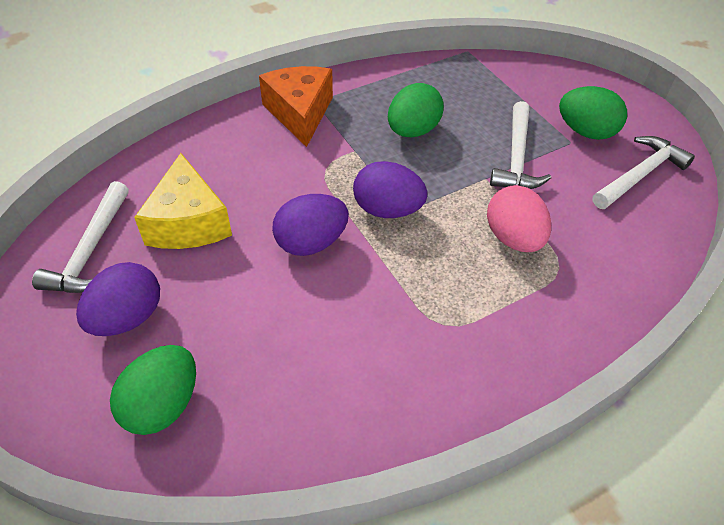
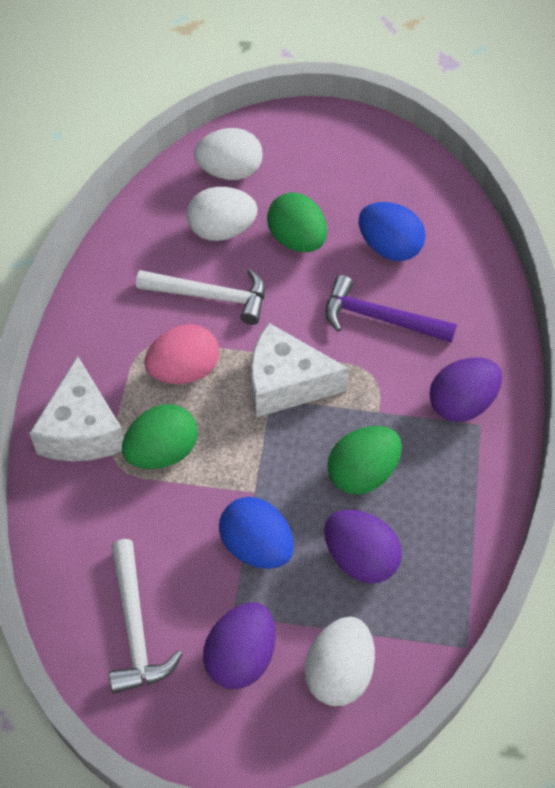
blue egg: none = 0 -> [219,497,294,569] [359,202,426,261] = 2
orange cheese: [259,66,333,147] = 1 -> none = 0
purple hammer: none = 0 -> [325,275,457,343] = 1
white cheese: none = 0 -> [29,356,124,461] [251,323,349,417] = 2
white egg: none = 0 -> [187,187,257,241] [194,128,263,180] [304,617,375,706] = 3
white hammer: [32,181,129,293] [490,101,551,189] [593,136,695,209] = 3 -> [109,539,182,694] [136,269,265,325] = 2
yellow cheese: [134,153,232,249] = 1 -> none = 0

